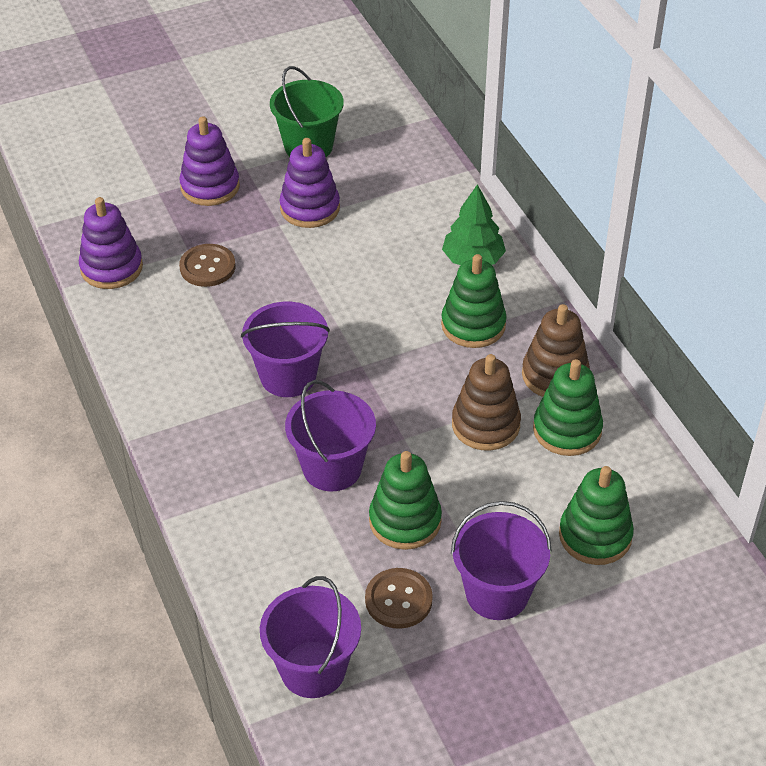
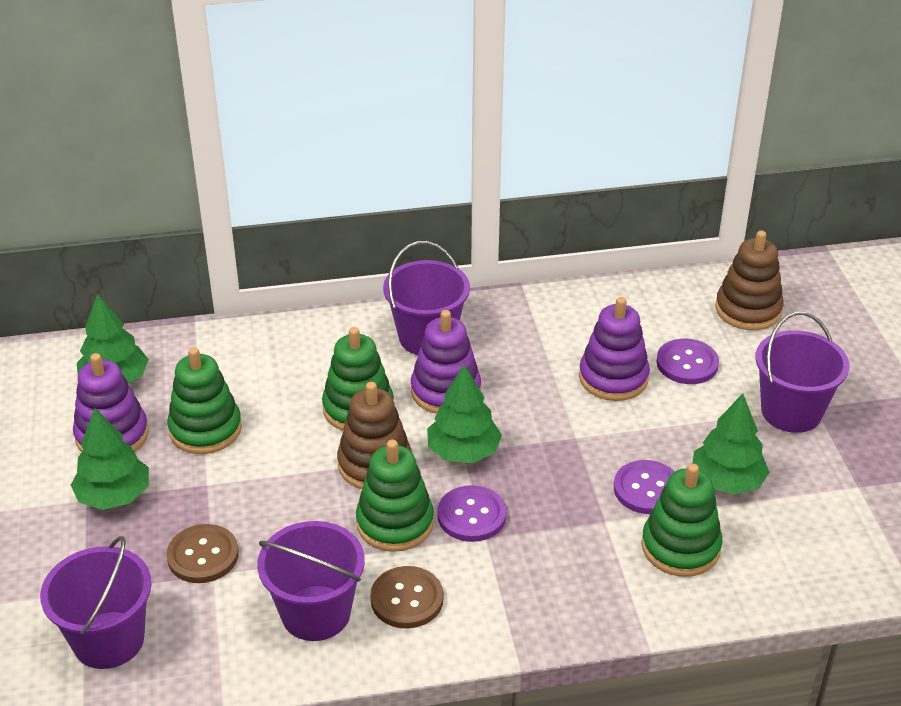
green bucket: [270,66,344,157] = 1 -> none = 0
green tree: [442,184,506,265] = 1 -> [71,408,149,510] [77,294,149,384] [427,364,502,463] [692,393,770,495] = 4
purple button: none = 0 -> [437,485,506,542] [614,460,675,514] [656,339,719,384] = 3

